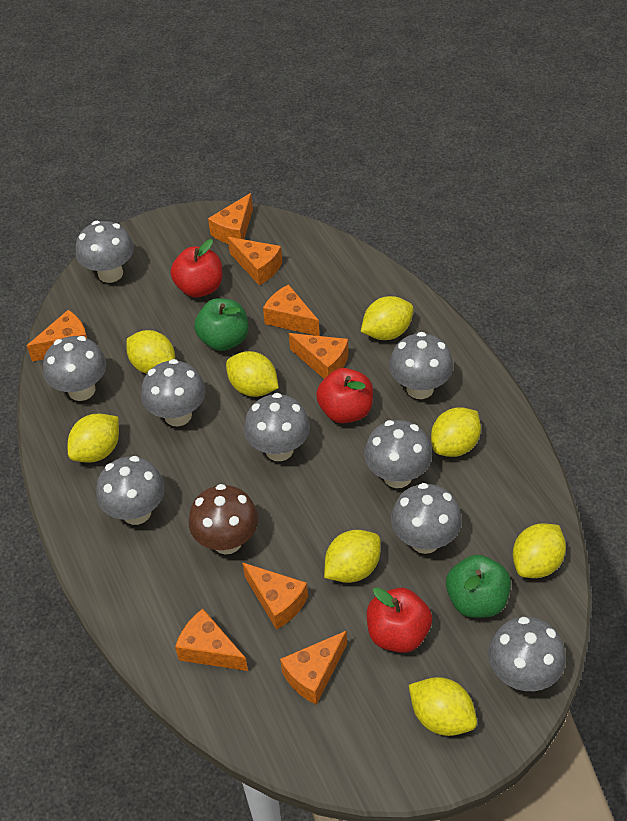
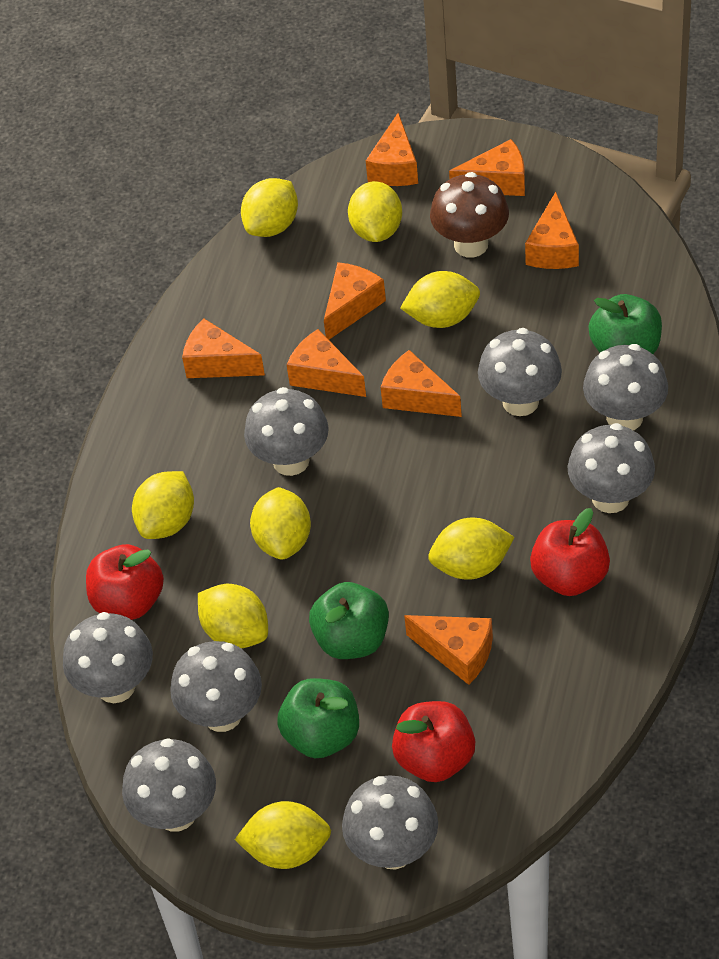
green apple: [194,298,248,351] [446,554,511,618] = 2 -> [277,678,359,758] [309,582,389,659] [588,294,662,354] = 3
grey mushroom: [43,336,106,401] [76,221,134,283] [96,456,165,525] [141,359,205,426] [244,393,310,461] [364,420,432,488] [389,332,453,399] [391,483,462,554] [488,617,566,691] = 9 -> [63,612,153,703] [122,738,216,832] [170,641,262,732] [244,387,329,476] [342,775,438,869] [478,328,562,416] [568,423,655,513] [583,344,668,430] = 8

